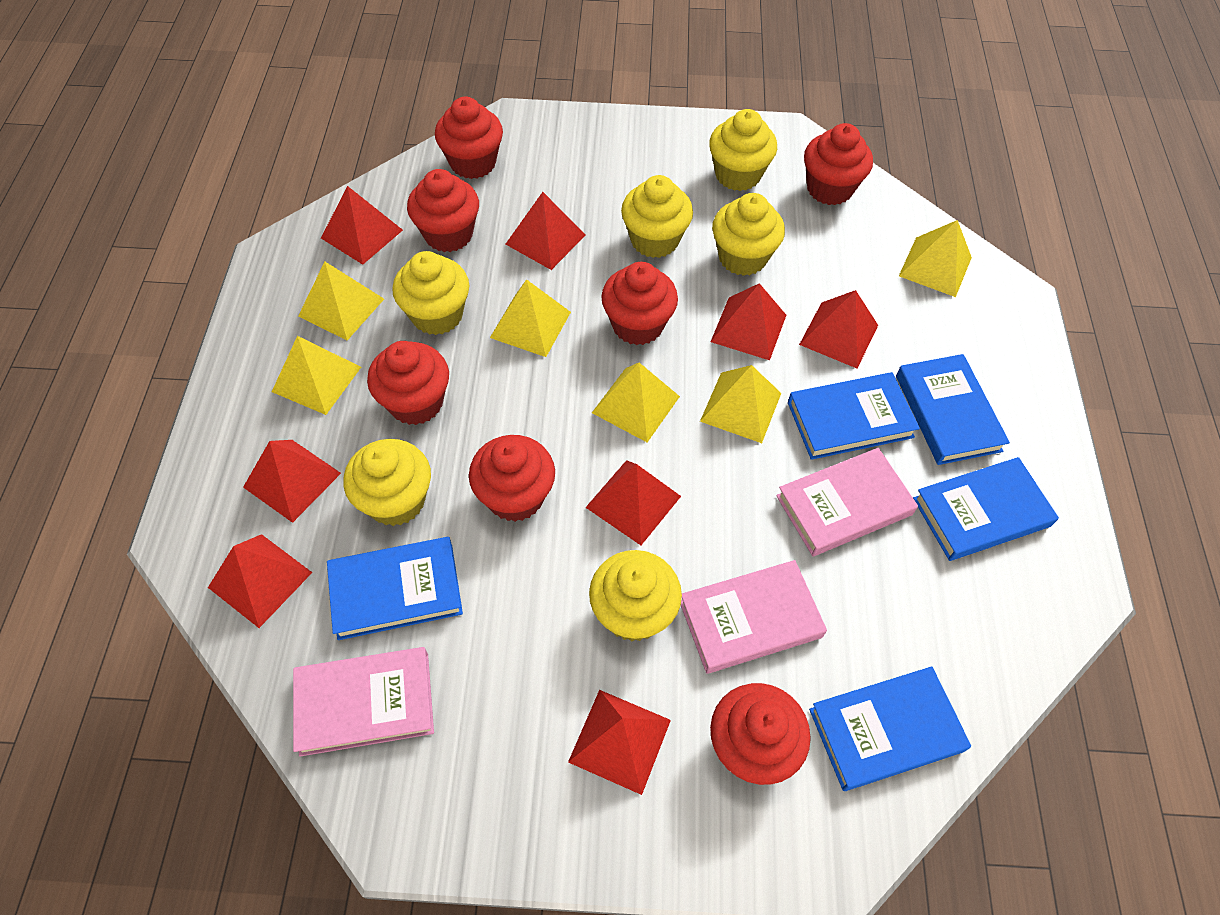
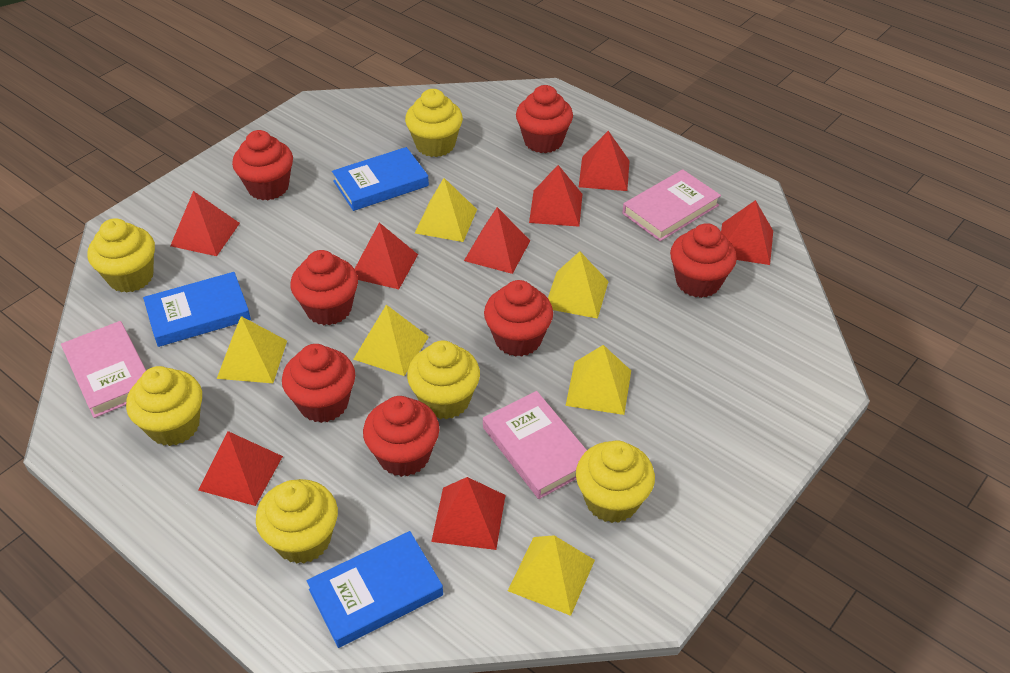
blue book: [327,537,463,640] [788,372,920,460] [809,666,971,791] [896,354,1010,465] [913,457,1059,561] = 5 -> [143,272,251,347] [307,531,443,648] [332,147,429,211] = 3

